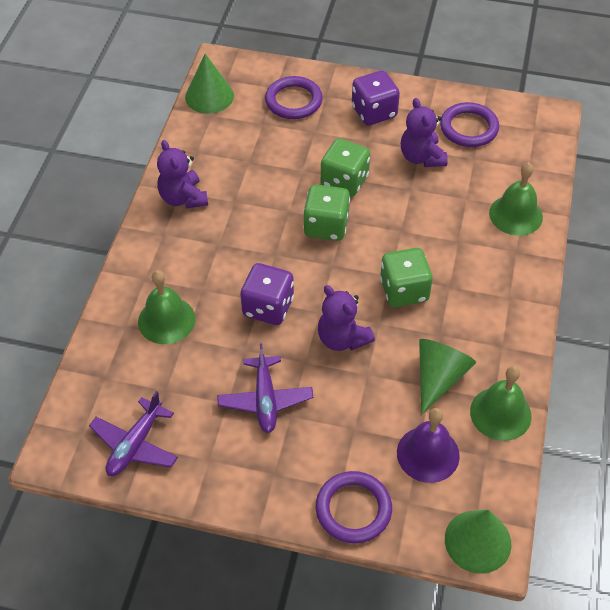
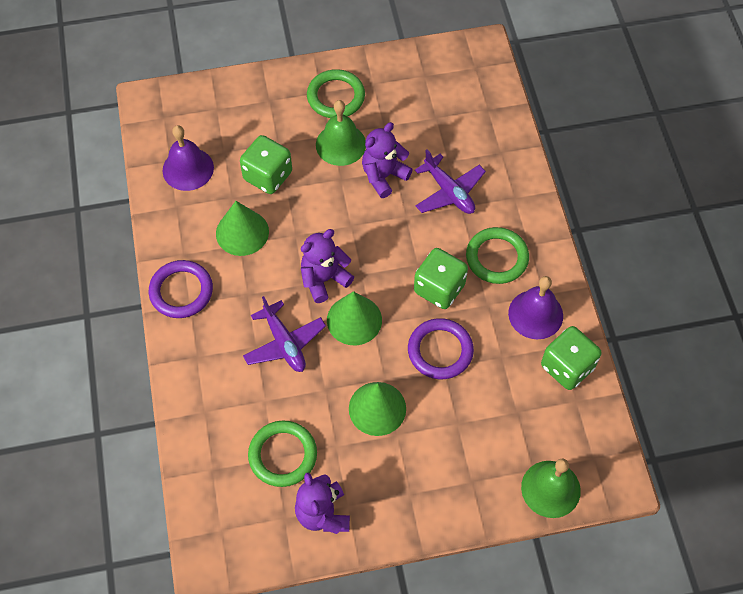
green bell: [138,270,196,344] [470,366,532,441] [489,162,543,236] = 3 -> [316,100,366,166] [521,458,581,518] = 2
green ring: none = 0 -> [248,420,317,487] [307,69,365,118] [466,227,529,284] = 3
purple bell: [397,408,460,483] = 1 -> [163,125,214,191] [508,276,563,339] = 2
purple dice: [240,263,294,325] [352,70,400,126] = 2 -> none = 0
purple ring: [265,76,323,119] [315,471,392,544] [440,102,499,147] = 3 -> [149,260,213,318] [408,318,474,379] = 2

